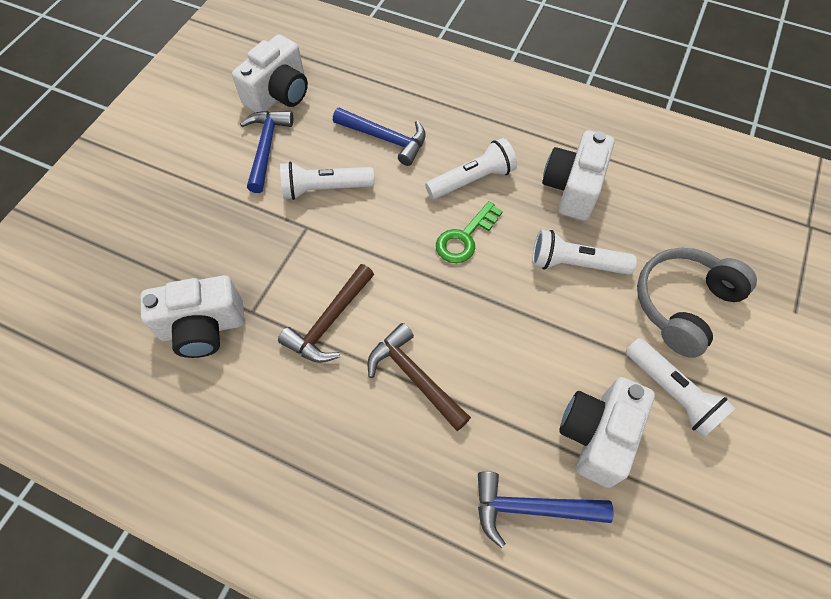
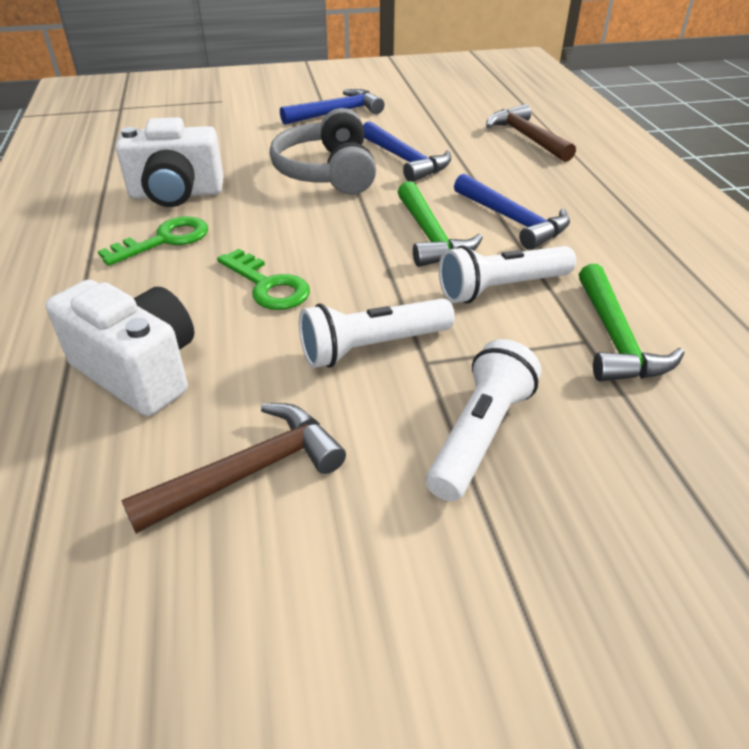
green hammer: none = 0 -> [398,181,483,267] [579,264,684,381] = 2
green key: [436,201,503,263] = 1 -> [98,216,208,266] [217,249,310,310] = 2
white camera: [141,275,244,358] [232,34,308,113] [542,130,614,221] [559,377,655,488] = 4 -> [46,279,194,416] [116,117,223,207] = 2
white flashlight: [280,162,374,200] [425,138,517,199] [532,230,637,275] [626,338,735,437] = 4 -> [299,298,455,368] [426,339,541,501] [439,245,576,303] = 3

